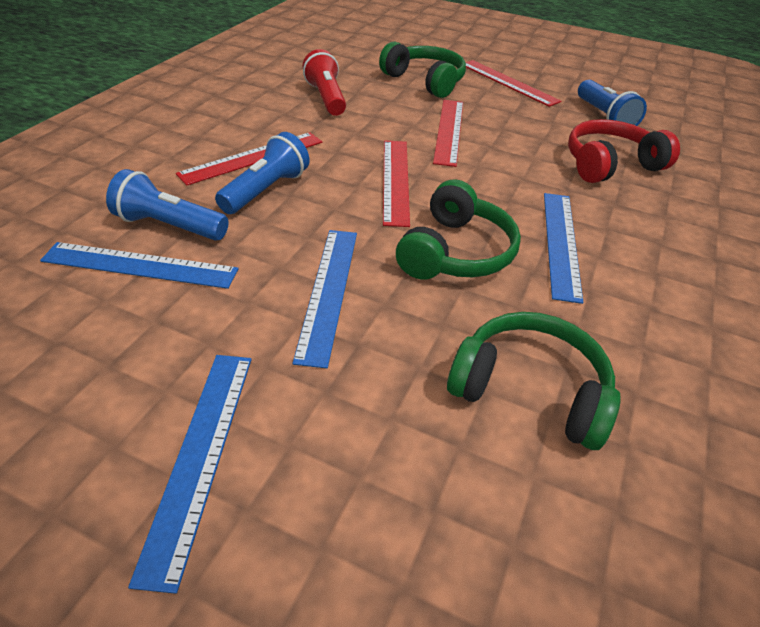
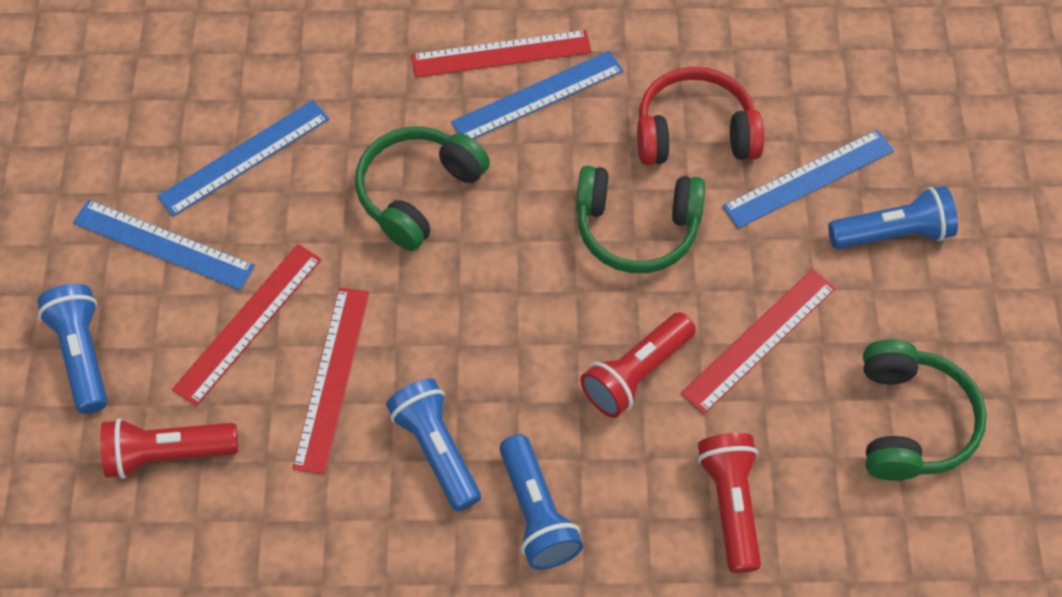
blue flashlight: [106,169,229,241] [215,132,309,214] [578,80,647,126] = 3 -> [37,284,107,414] [386,378,481,512] [499,434,583,569] [828,186,958,249] = 4
red flashlight: [303,49,346,116] = 1 -> [100,418,238,479] [581,312,696,418] [698,433,761,573] = 3

